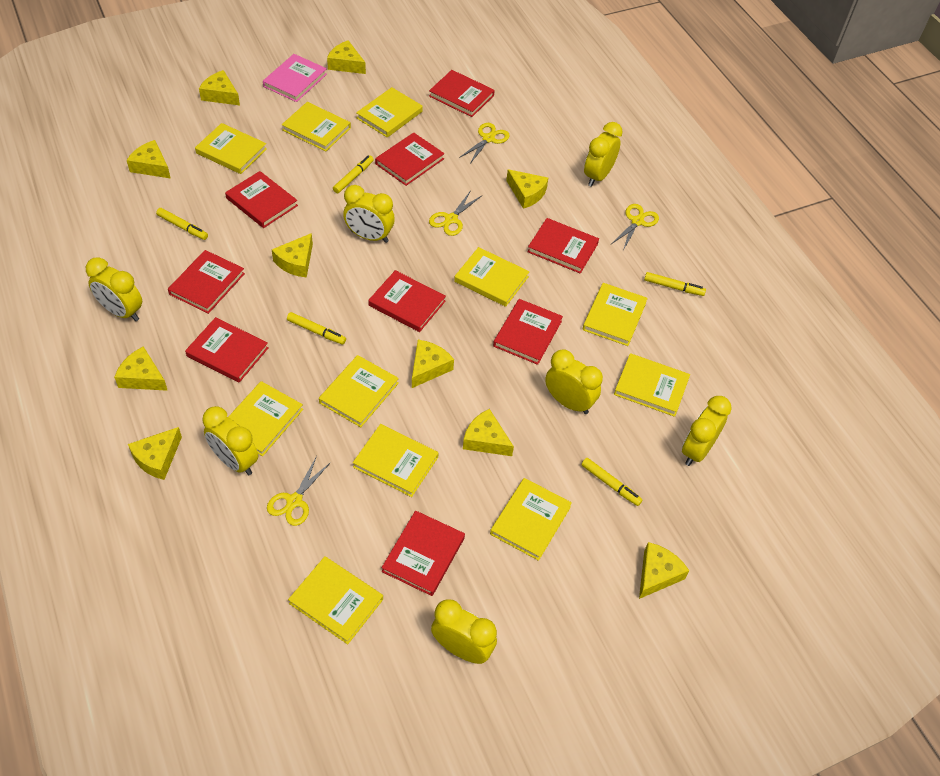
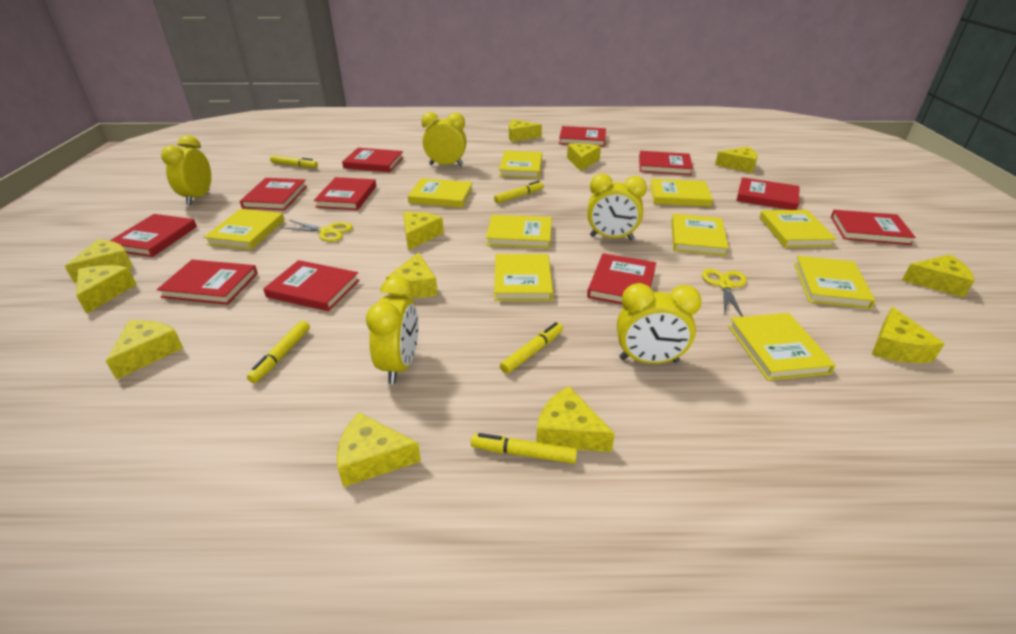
pink book: [263,54,327,102] = 1 -> none = 0
red book: [168,250,245,314] [185,317,268,383] [225,171,298,228] [368,270,446,332] [375,133,444,186] [382,511,465,596] [429,70,495,117] [493,299,563,365] [527,218,599,274] = 9 -> [110,214,197,257] [157,260,258,305] [240,178,307,210] [263,260,360,311] [314,177,376,210] [342,148,404,172] [559,126,606,147] [587,253,656,305] [639,151,693,175] [736,177,799,210] [831,210,916,245] = 11
yellow book: [195,123,267,174] [228,381,303,456] [282,102,351,152] [288,556,383,644] [319,355,399,427] [353,424,438,497] [356,87,423,138] [454,247,529,307] [490,478,572,561] [583,283,648,346] [614,353,690,417] = 11 -> [204,209,284,250] [408,178,473,208] [486,215,552,249] [494,254,553,301] [499,151,542,178] [650,179,713,207] [671,214,729,256] [728,313,836,381] [760,210,837,248] [794,256,876,309] = 10
yellow cheese: [114,346,168,391] [127,140,171,179] [128,427,182,480] [199,70,240,106] [272,233,313,278] [327,40,366,74] [412,340,454,388] [463,409,514,456] [506,169,548,209] [639,542,690,599] = 10 -> [65,239,133,283] [77,265,137,314] [106,320,183,380] [337,413,421,487] [386,252,438,298] [403,212,444,250] [509,119,542,142] [536,386,615,452] [567,144,601,171] [715,147,758,173] [872,307,945,363] [902,255,975,298] = 12
yellow clock: [86,257,142,321] [203,406,258,475] [343,185,395,243] [431,599,497,664] [545,349,603,414] [584,122,623,187] [682,396,732,466] = 7 -> [161,135,211,205] [366,276,418,384] [422,112,467,166] [587,174,647,240] [617,283,702,364] = 5
yellow scissors: [267,456,331,526] [429,190,481,236] [459,123,510,164] [611,204,659,250] = 4 -> [281,220,353,242] [702,269,747,317] = 2

